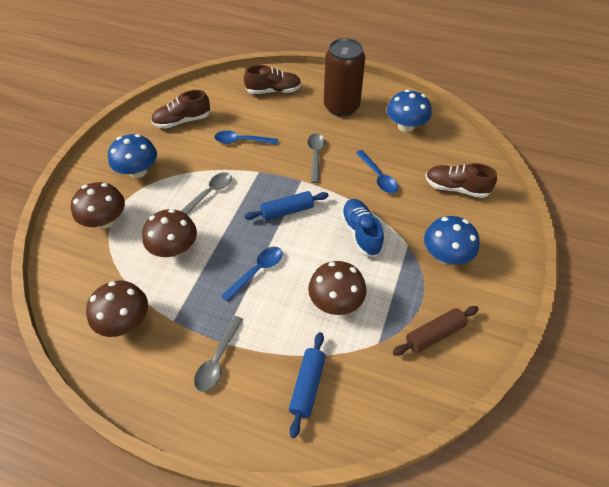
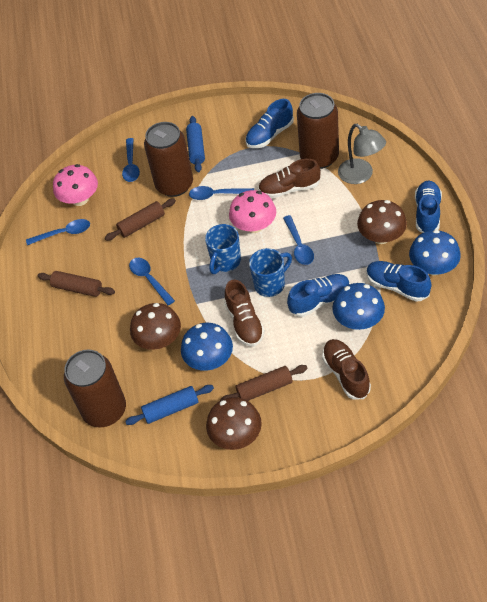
blue mug: none = 0 -> [205,224,241,274] [249,248,292,297] = 2
blue shoe: [341,199,384,257] = 1 -> [246,99,294,148] [287,274,350,317] [366,261,432,302] [415,181,442,233] = 4
blue spoon: [214,131,278,144] [221,247,283,302] [356,150,398,193] = 3 -> [26,219,90,245] [122,138,140,182] [129,258,175,305] [189,186,254,200] [283,215,314,265] = 5
brown can: [324,38,365,117] = 1 -> [64,349,126,427] [144,122,193,197] [297,93,339,169] = 3
brown mushroom: [71,182,125,229] [86,281,148,337] [142,209,197,257] [308,261,367,315] = 4 -> [130,303,181,350] [206,397,262,450] [357,200,407,244] = 3
brown rolling pin: [393,306,479,356] = 1 -> [38,271,115,297] [105,199,176,241] [220,365,308,401] = 3
grey lamp: none = 0 -> [338,124,386,184] = 1
grey spoon: [181,172,232,215] [194,316,243,392] [307,133,325,183] = 3 -> none = 0
pink mushroom: none = 0 -> [53,164,98,206] [229,190,276,233] = 2

